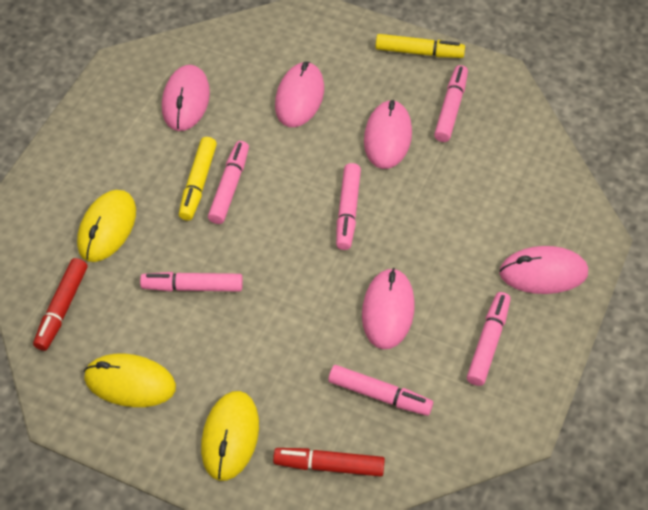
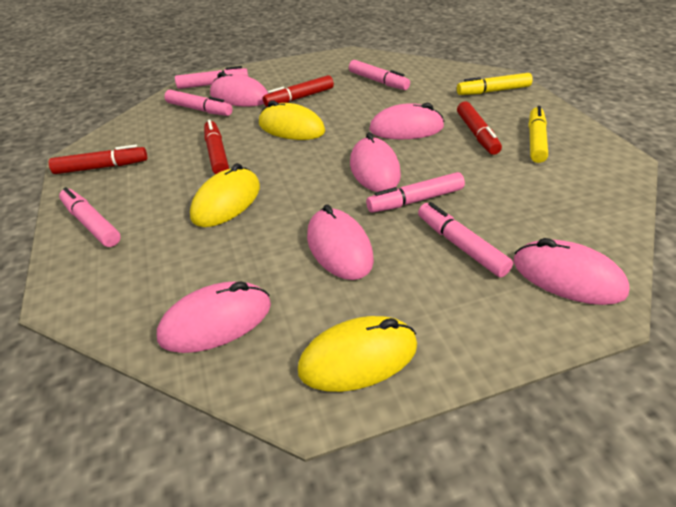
pink mouse: [162,65,210,131] [275,62,324,127] [362,268,415,349] [364,100,412,169] [499,246,588,294] = 5 -> [157,281,271,353] [210,72,268,107] [307,204,374,280] [350,132,401,192] [369,103,444,139] [513,238,630,305] = 6
red marker: [33,258,87,351] [273,448,385,477] = 2 -> [49,145,147,174] [204,119,229,174] [263,75,334,107] [457,101,502,155] = 4

